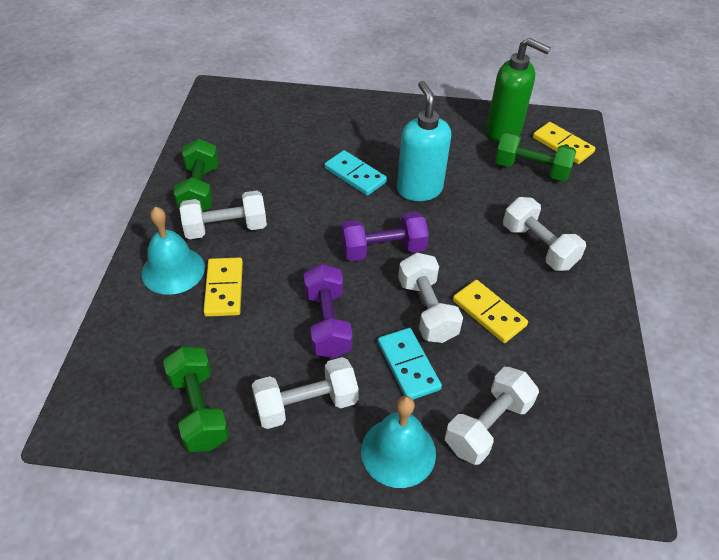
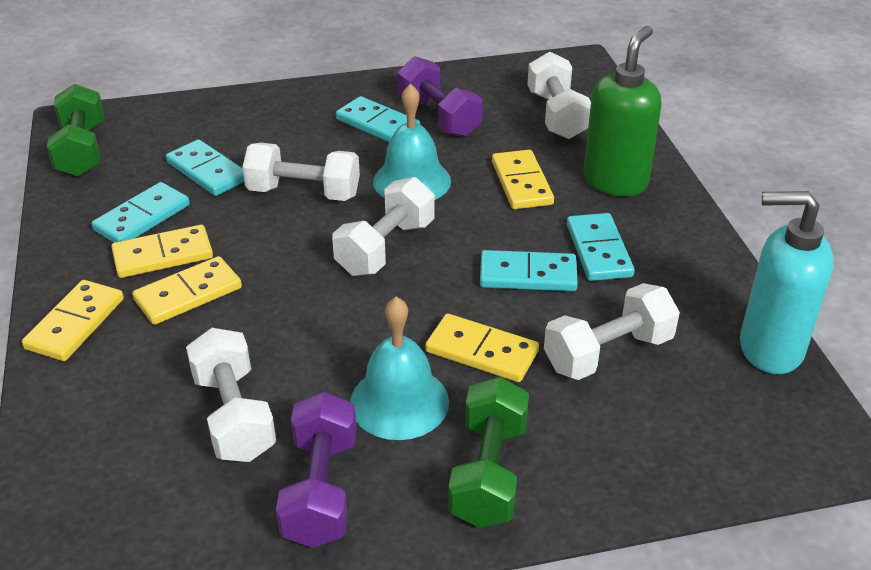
green dumbbell: [163,347,229,452] [174,139,219,212] [495,131,576,181] = 3 -> [47,84,104,176] [448,377,529,528] = 2
turquoise domino: [324,150,387,196] [378,328,442,400] = 2 -> [92,182,190,243] [166,139,244,196] [336,96,420,142] [480,250,578,291] [567,213,635,281] = 5
yellow domino: [203,257,243,317] [453,280,528,343] [533,122,595,164] = 3 -> [22,280,124,361] [111,225,213,278] [132,256,242,325] [425,314,539,382] [492,150,554,209] = 5

